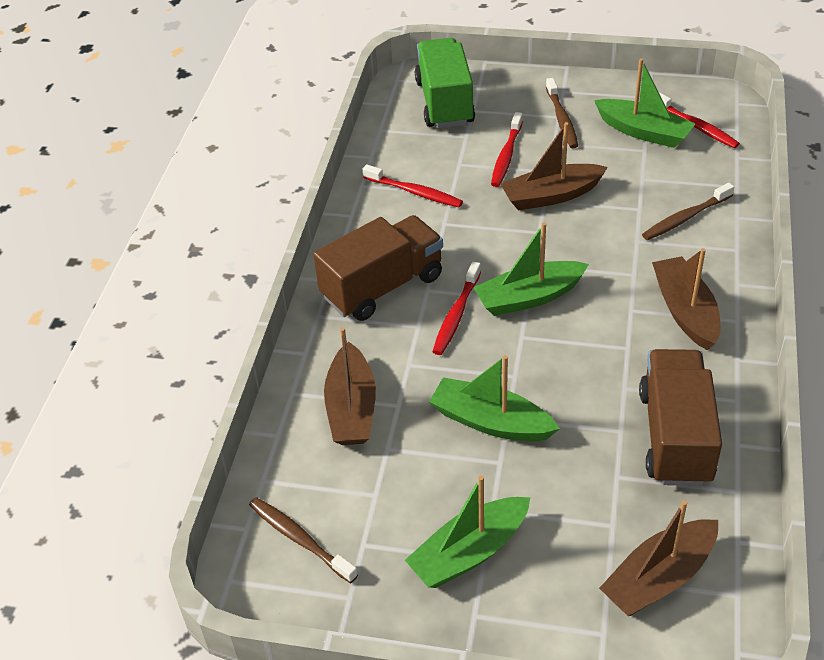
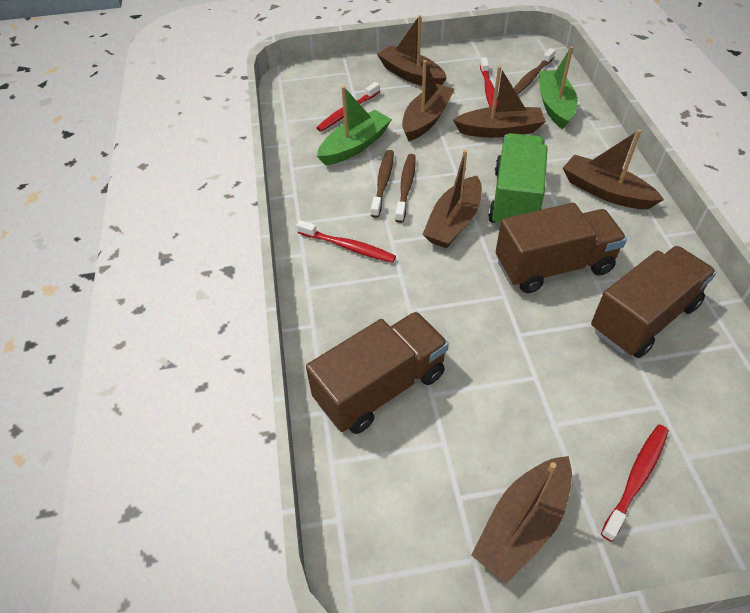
brown boat: [324,327,376,445] [500,122,608,211] [599,500,718,616] [652,248,721,350] = 4 -> [377,15,447,86] [402,60,454,141] [422,150,482,248] [453,66,546,138] [471,456,572,584] [563,129,664,210] = 6
brown truck: [313,215,443,321] [639,349,722,486] = 2 -> [306,312,449,434] [496,203,627,293] [591,246,716,358] = 3
green boat: [405,475,531,588] [429,355,560,441] [473,222,589,316] [594,58,695,148] = 4 -> [317,86,392,166] [539,46,577,129] = 2

